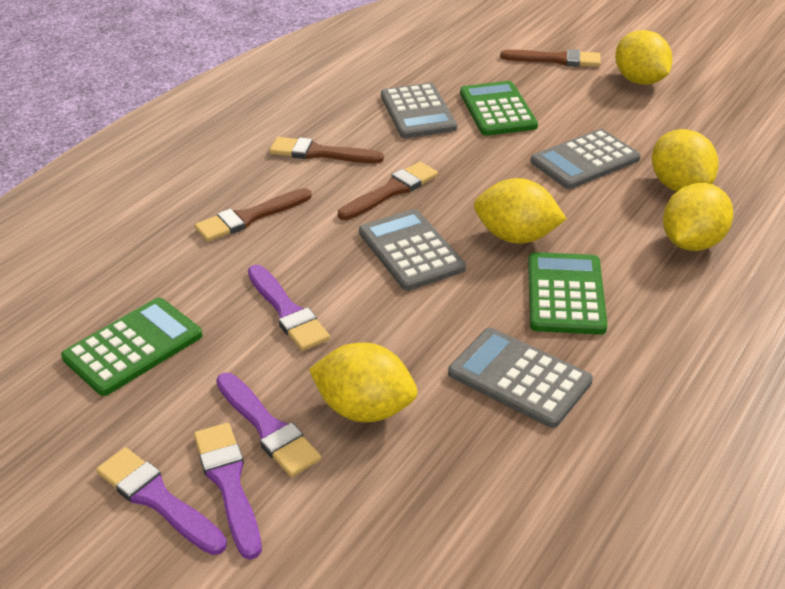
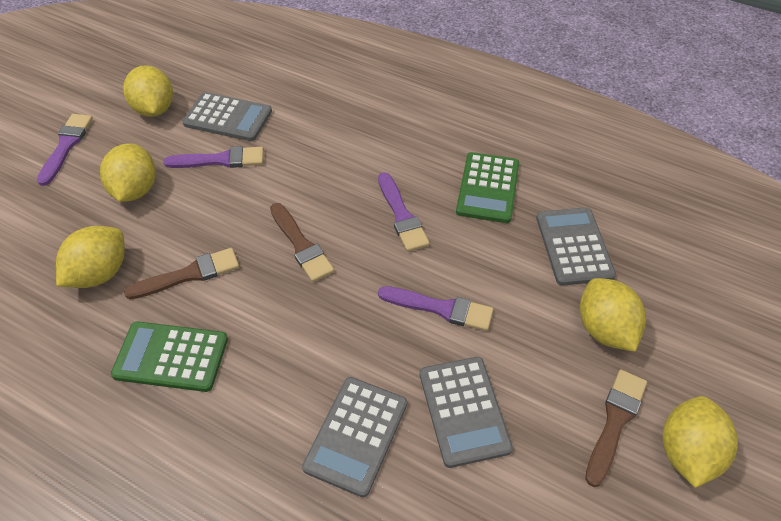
brown brush: [194,188,312,242] [269,137,384,164] [338,162,438,220] [500,49,601,67] = 4 -> [124,248,239,299] [270,203,334,282] [585,369,647,487] = 3
green calculator: [61,298,202,396] [460,81,538,136] [528,252,607,335] = 3 -> [111,321,228,392] [456,152,519,223] = 2

